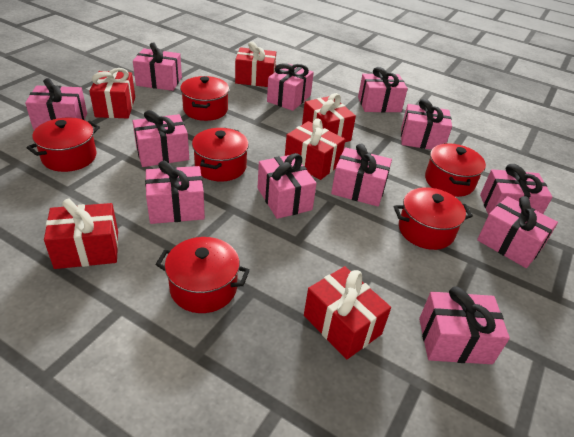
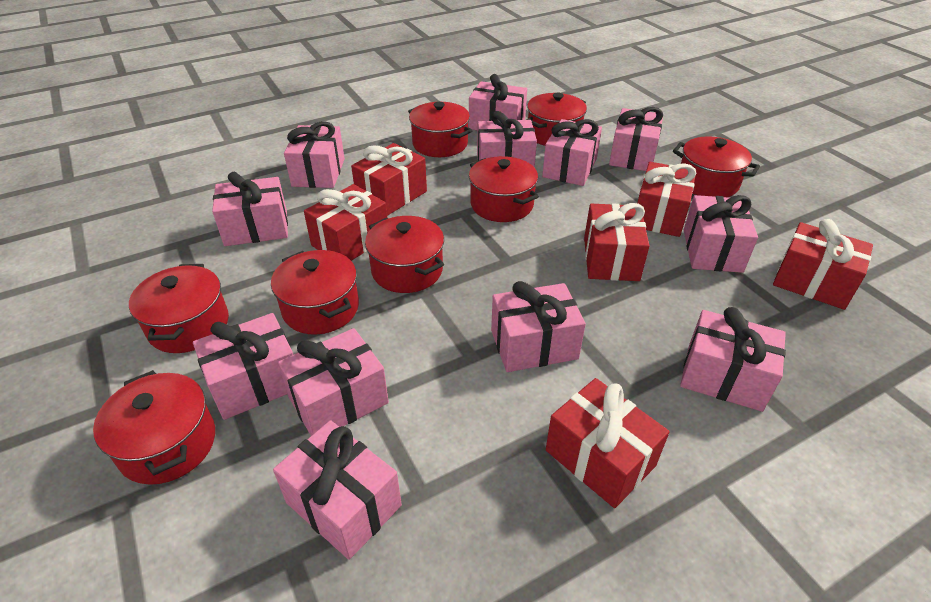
red pot: [27,117,100,172] [155,237,250,313] [180,76,229,121] [192,128,249,182] [394,187,473,250] [425,143,486,197] = 6 -> [93,370,215,485] [129,264,229,353] [271,250,359,335] [365,216,444,293] [408,102,472,157] [469,156,539,222] [526,93,587,146] [673,136,760,197] = 8

